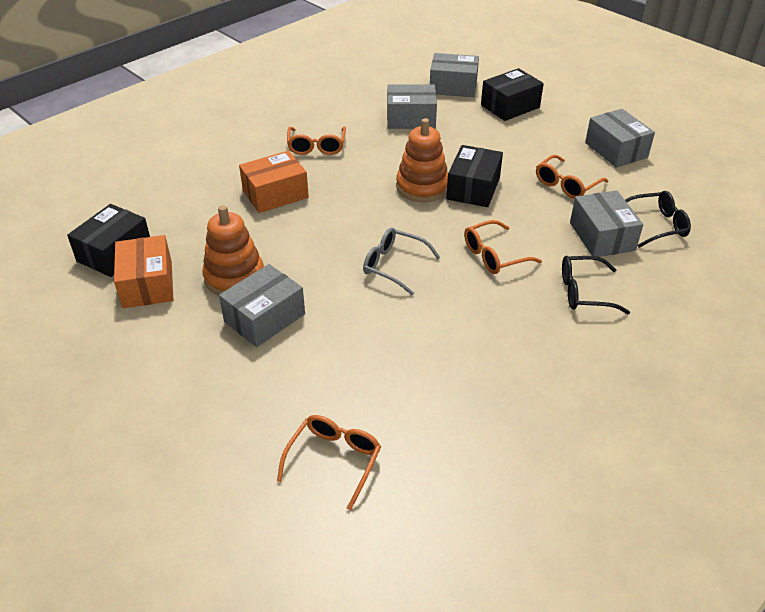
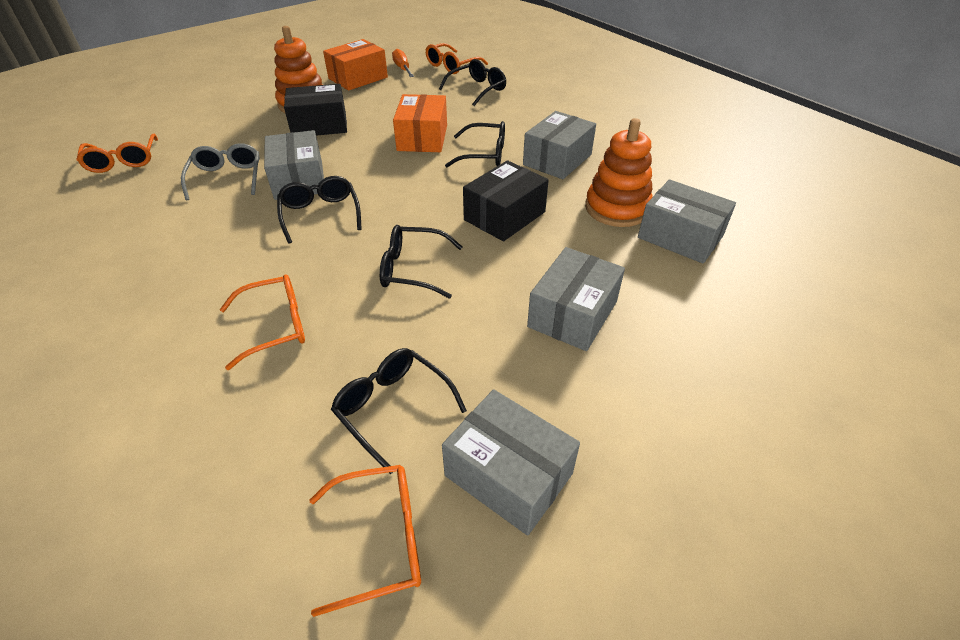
black box: [67,204,150,277] [446,145,503,207] [481,68,544,121] = 3 -> [284,84,347,136] [463,160,549,241] = 2
black glasses: [562,256,630,314] [625,191,691,248] = 2 -> [277,176,362,244] [331,348,467,474] [380,225,462,299] [439,59,507,106] [445,121,505,167] = 5
orange screwdriver: none = 0 -> [392,49,414,77] = 1

